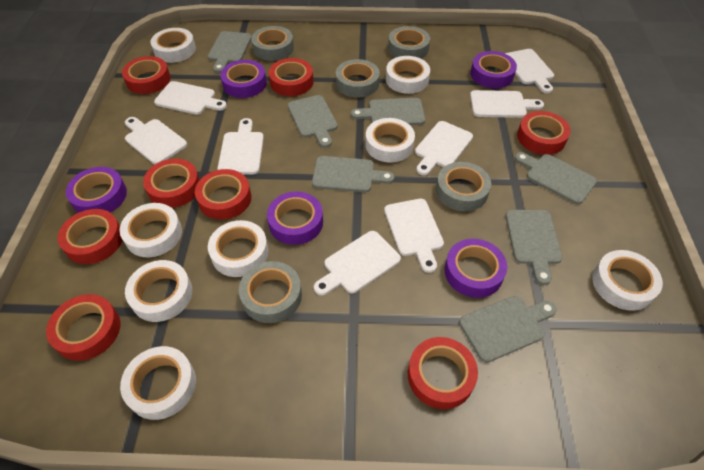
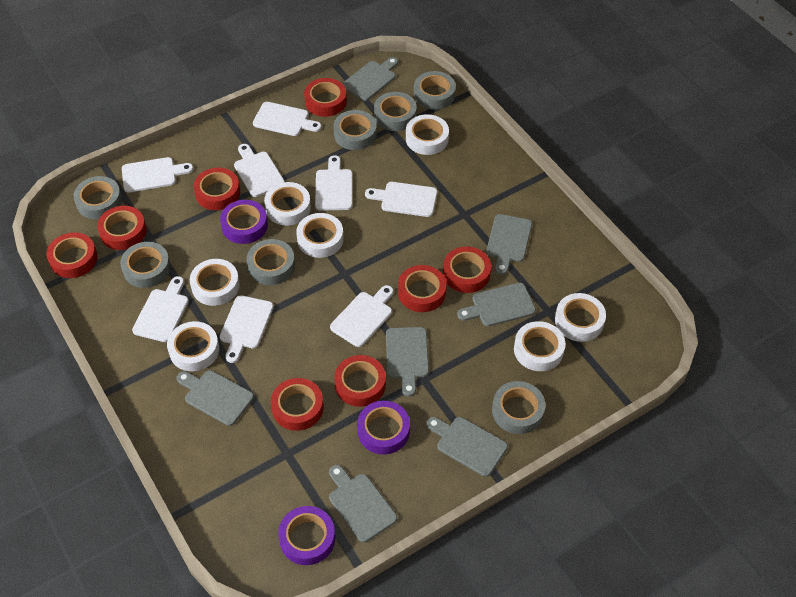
grey tape: [239,261,302,323] [251,26,294,61] [336,59,380,98] [388,26,430,59] [436,162,491,211] = 5 -> [73,176,122,219] [120,242,171,288] [247,239,295,285] [333,110,377,150] [374,92,417,131] [414,71,456,110] [492,381,545,434] = 7
purple tape: [66,167,127,213] [220,60,267,98] [267,192,323,245] [445,239,507,298] [470,51,517,88] = 5 -> [220,200,268,244] [278,506,335,565] [357,401,410,455] = 3
white tape: [119,203,182,257] [120,346,196,420] [125,260,192,322] [151,28,196,63] [208,220,268,277] [365,118,415,162] [386,56,430,94] [592,250,663,311] = 8 -> [167,321,219,371] [190,259,240,306] [264,182,311,226] [296,213,344,258] [406,114,449,155] [514,321,565,371] [555,293,606,342] = 7

